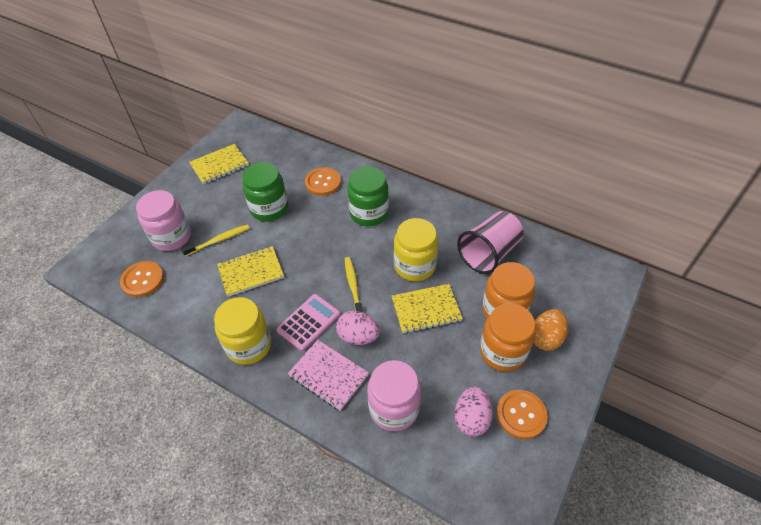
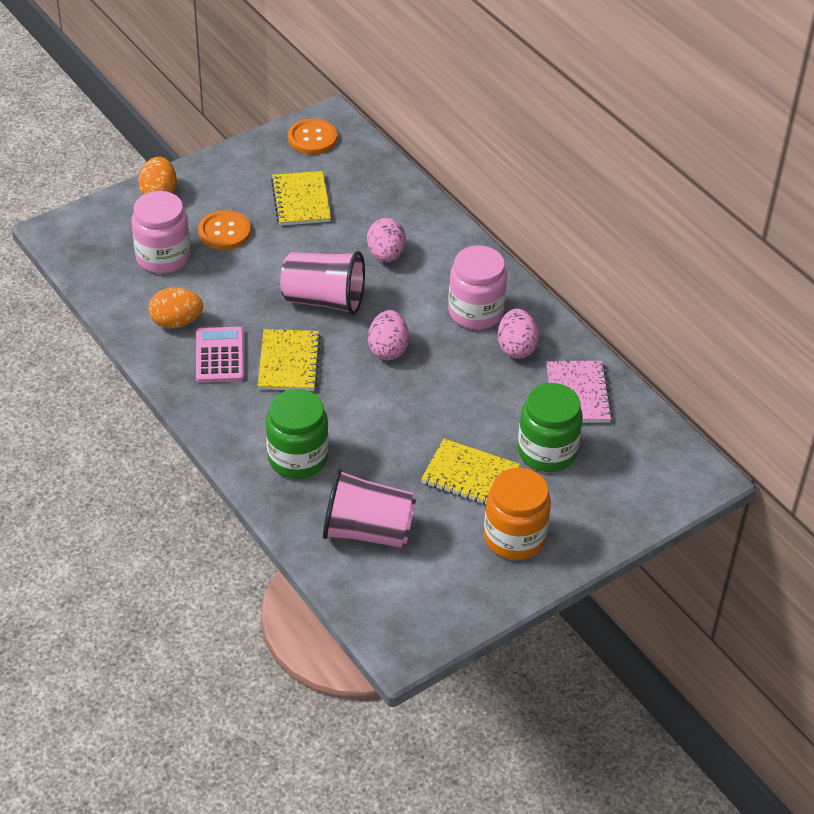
orange button: [120,261,164,297] [305,167,341,196] [496,390,548,439] = 3 -> [198,210,251,250] [288,119,337,154] = 2
orange egg: [533,309,568,351] = 1 -> [138,157,177,195] [149,288,203,329] = 2
orange jar: [480,303,536,372] [482,262,535,319] = 2 -> [484,468,551,560] = 1
pink cup: [457,211,524,274] = 1 -> [280,251,365,315] [323,469,416,548] = 2
pink egg: [336,311,380,345] [454,386,493,437] = 2 -> [367,218,406,262] [368,310,409,360] [498,309,539,359] = 3
yellow jar: [214,297,272,365] [394,218,439,281] = 2 -> none = 0
yellow toothbrush: [181,224,250,256] [345,257,363,312] = 2 -> none = 0

